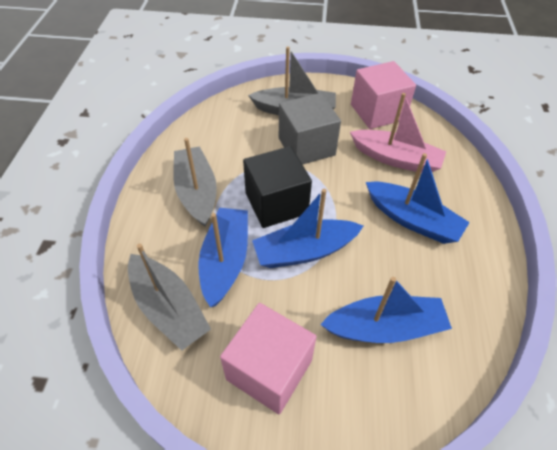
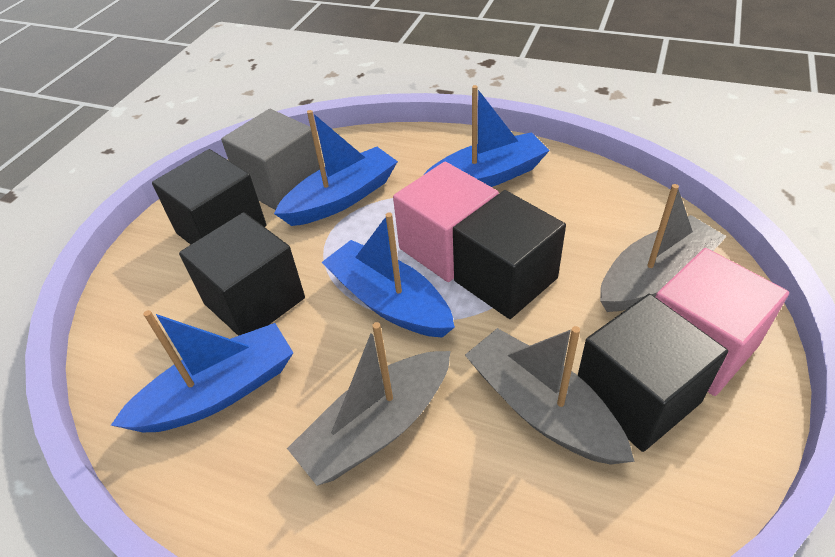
black cube: [243,146,312,228] = 1 -> [152,149,266,244] [179,212,305,336] [453,190,566,319] [578,294,728,452] = 4
pink boat: [350,93,446,173] = 1 -> none = 0

